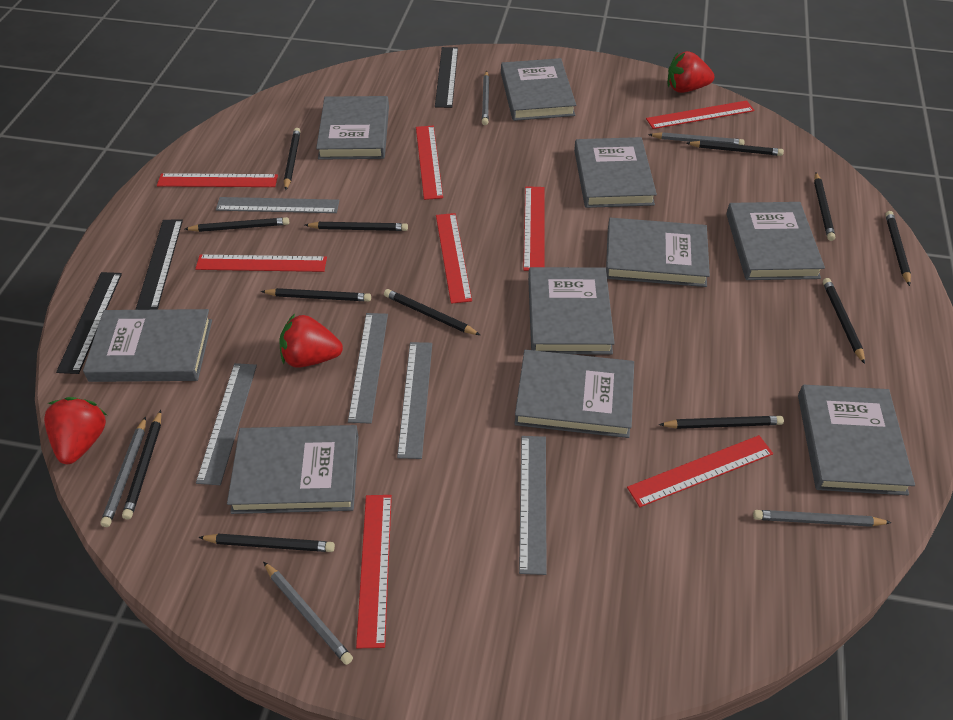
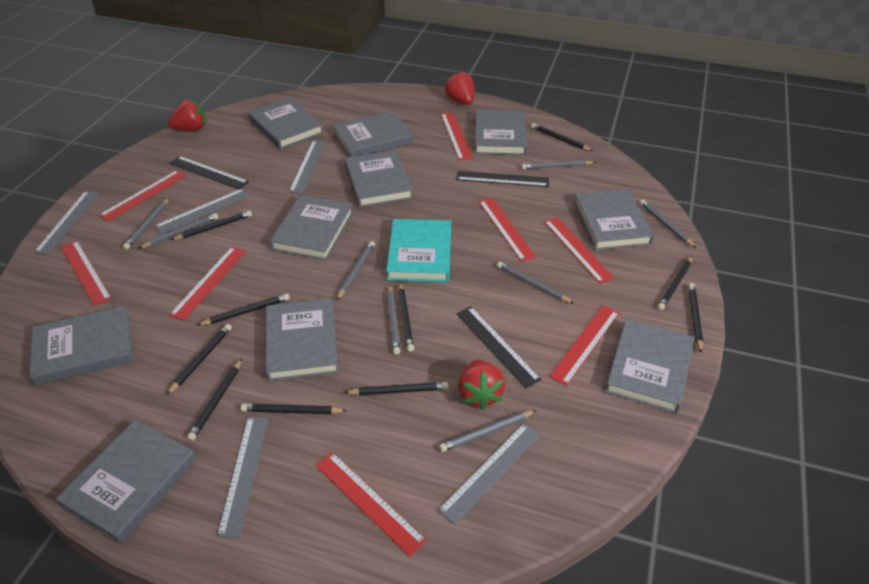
black pencil: [122,410,161,520] [185,217,289,232] [198,534,335,552] [261,288,371,301] [284,128,301,190] [305,222,408,231] [384,289,480,335] [659,416,784,429] [687,141,784,156] [814,172,835,241] [823,278,865,364] [885,211,911,286] = 12 -> [167,324,232,395] [171,211,252,240] [187,359,242,441] [198,294,290,325] [241,404,347,414] [344,382,448,395] [398,283,414,352] [531,123,593,151] [658,256,692,310] [688,283,703,353] = 10
grey pencil: [100,416,146,527] [263,562,353,665] [482,71,489,125] [648,132,745,145] [753,510,892,527] = 5 -> [123,197,170,250] [139,213,218,248] [337,241,375,300] [387,284,400,355] [439,410,537,452] [497,262,574,304] [522,160,596,170] [640,200,696,248] = 8
turquoise book: none = 0 -> [386,219,451,282] = 1

